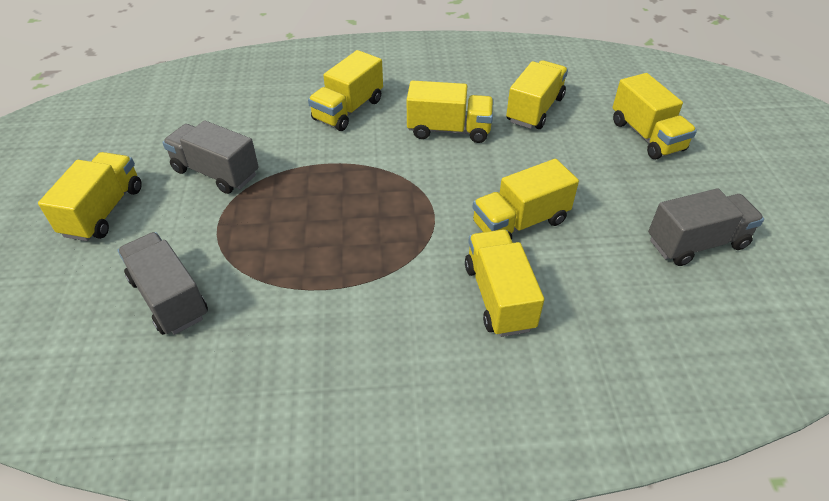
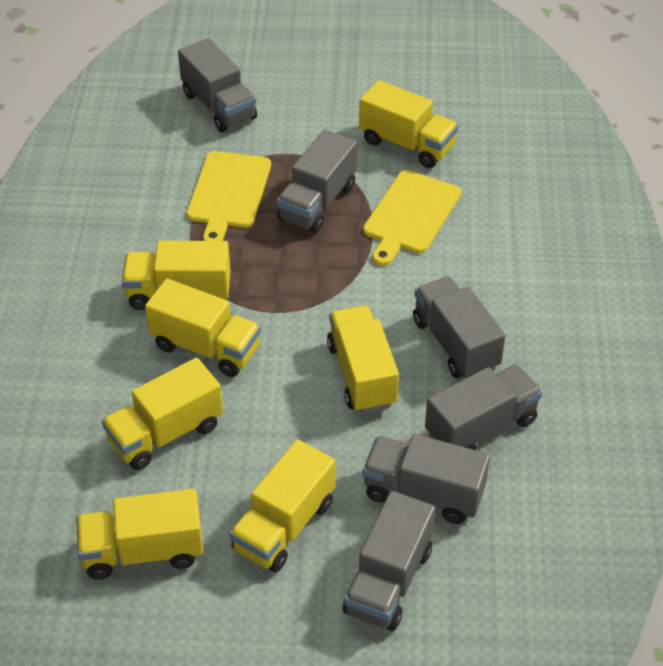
grey truck: [118,232,208,335] [162,120,259,194] [648,188,764,266] = 3 -> [178,38,257,132] [277,130,357,233] [343,491,435,631] [363,434,490,524] [413,277,505,378] [425,364,542,450] = 6
yellow cutting board: none = 0 -> [186,151,271,241] [363,170,461,266] = 2

